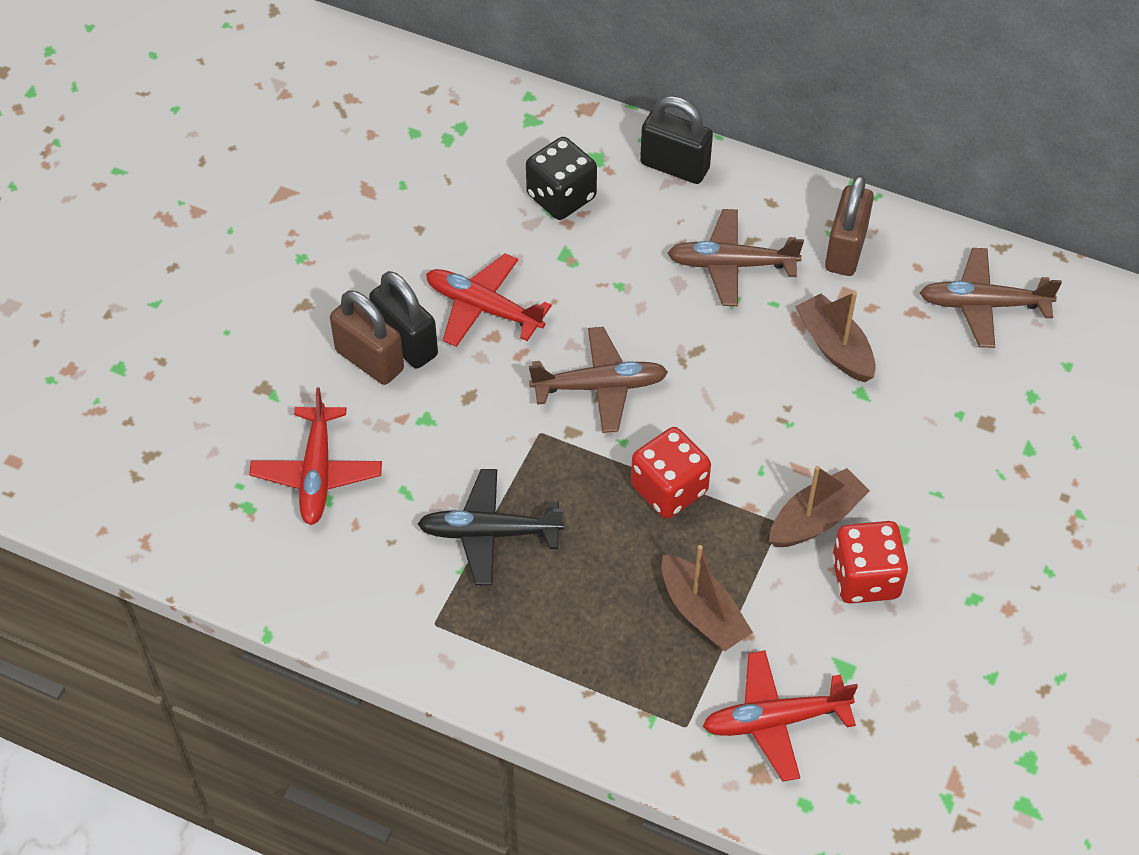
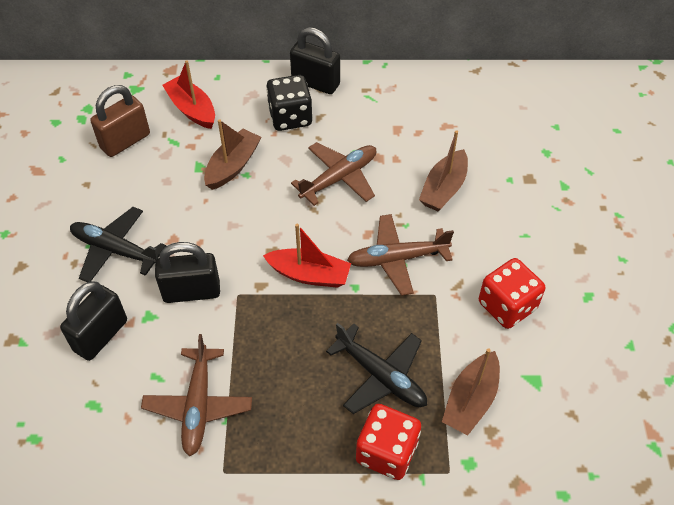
black padlock: [369,271,438,369] [640,96,713,184] = 2 -> [60,281,127,361] [155,242,220,303] [290,27,340,94] = 3
black plane: [418,469,564,585] = 1 -> [70,207,166,282] [326,323,427,414] = 2
brown padlock: [330,291,404,385] [825,175,874,276] = 2 -> [90,85,150,157] = 1
red boat: none = 0 -> [162,61,215,129] [263,224,351,288] = 2
red plane: [249,388,382,525] [426,253,552,347] [703,650,858,782] = 3 -> none = 0

